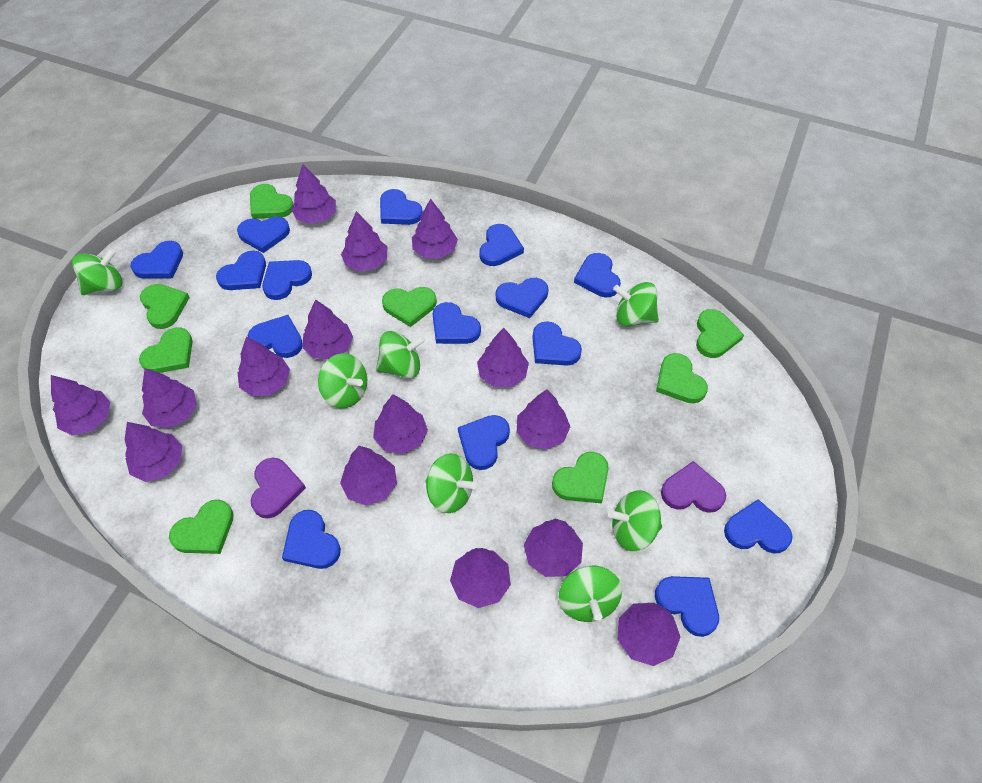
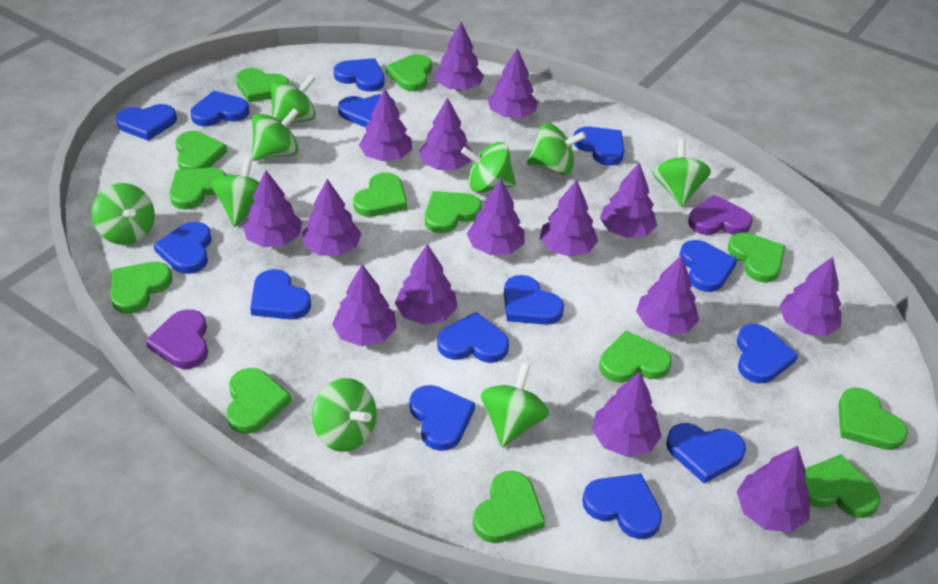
blue heart: [130,241,183,279] [216,250,266,290] [237,217,290,253] [248,315,303,358] [262,260,312,300] [282,510,341,569] [380,189,423,225] [432,302,481,344] [458,415,510,470] [479,224,524,266] [496,278,548,318] [532,321,582,366] [574,253,621,297] [655,576,719,637] [724,499,793,554] = 15 -> [115,104,177,141] [153,222,212,274] [191,91,249,126] [250,269,311,320] [334,58,385,92] [338,94,395,128] [410,385,475,451] [437,312,509,363] [504,275,564,325] [574,127,624,166] [582,474,662,539] [666,423,746,483] [679,240,738,292] [737,324,798,383] = 14
green heart: [139,327,193,373] [140,284,190,329] [169,500,234,554] [250,184,293,219] [382,287,437,327] [552,452,609,503] [656,353,708,404] [696,309,744,358] = 8 -> [110,262,172,314] [169,167,226,210] [175,131,227,169] [226,368,292,434] [236,68,289,102] [353,172,407,217] [386,54,432,91] [425,191,482,233] [473,471,545,543] [599,331,672,383] [728,232,785,283] [805,455,880,518] [838,388,908,450] = 13
green spinning top: [72,249,122,295] [318,353,367,408] [376,331,425,378] [425,453,477,513] [558,566,622,622] [608,490,662,551] [613,282,659,327] = 7 -> [91,183,155,245] [212,157,260,227] [252,108,299,161] [271,74,316,123] [312,378,376,452] [461,142,516,193] [480,363,549,447] [527,123,586,175] [653,139,711,207] = 9

